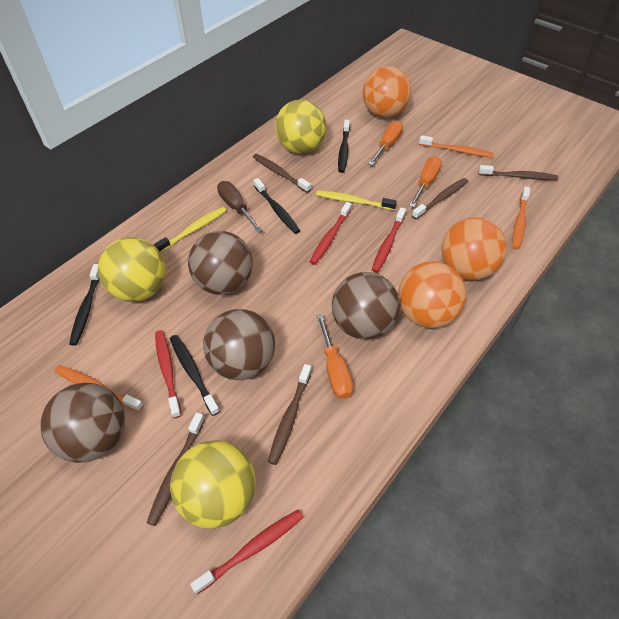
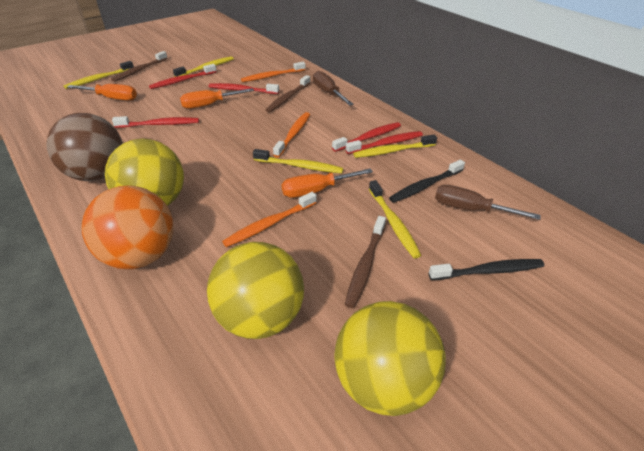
black toothbrush: [69,264,100,346] [170,335,220,416] [254,178,300,234] [338,120,350,173] = 4 -> [389,159,465,203] [429,259,544,280] = 2
brown ball: [40,382,125,463] [188,231,253,295] [203,309,275,380] [332,272,400,340] = 4 -> [46,113,123,181] = 1
brown screwdriver: [217,181,263,233] = 1 -> [313,71,354,106] [435,185,541,220] = 2
brown toothbrush: [147,413,205,526] [253,154,311,193] [268,364,312,465] [412,178,468,219] [478,165,558,180] = 5 -> [111,51,168,82] [266,75,310,112] [345,216,386,308] = 3
orange ball: [363,66,411,118] [398,261,467,328] [441,217,507,280] = 3 -> [81,186,174,269] = 1
red toothbrush: [155,330,181,418] [190,509,304,594] [310,202,352,265] [372,207,406,273] = 4 -> [112,116,199,128] [149,64,217,89] [209,83,279,94] [332,122,401,152] [346,131,423,154] = 5
yellow toothbrush: [154,207,227,253] [316,190,397,210] = 2 -> [63,61,134,89] [173,56,234,77] [253,149,343,173] [353,135,437,158] [369,180,421,259] = 5

